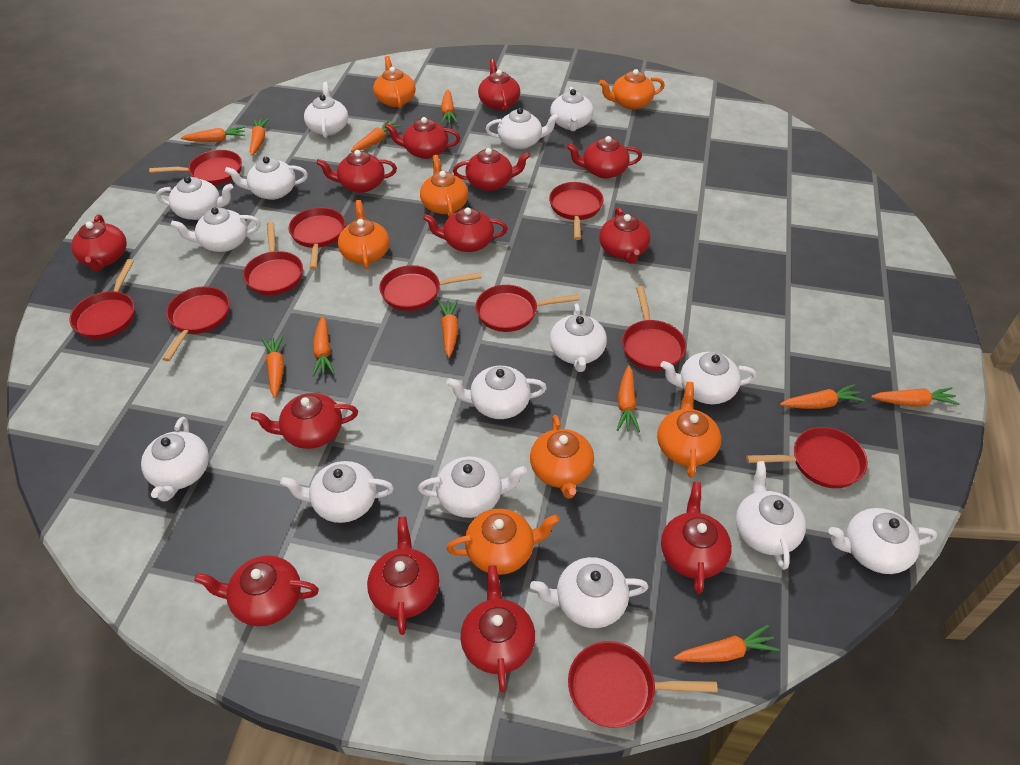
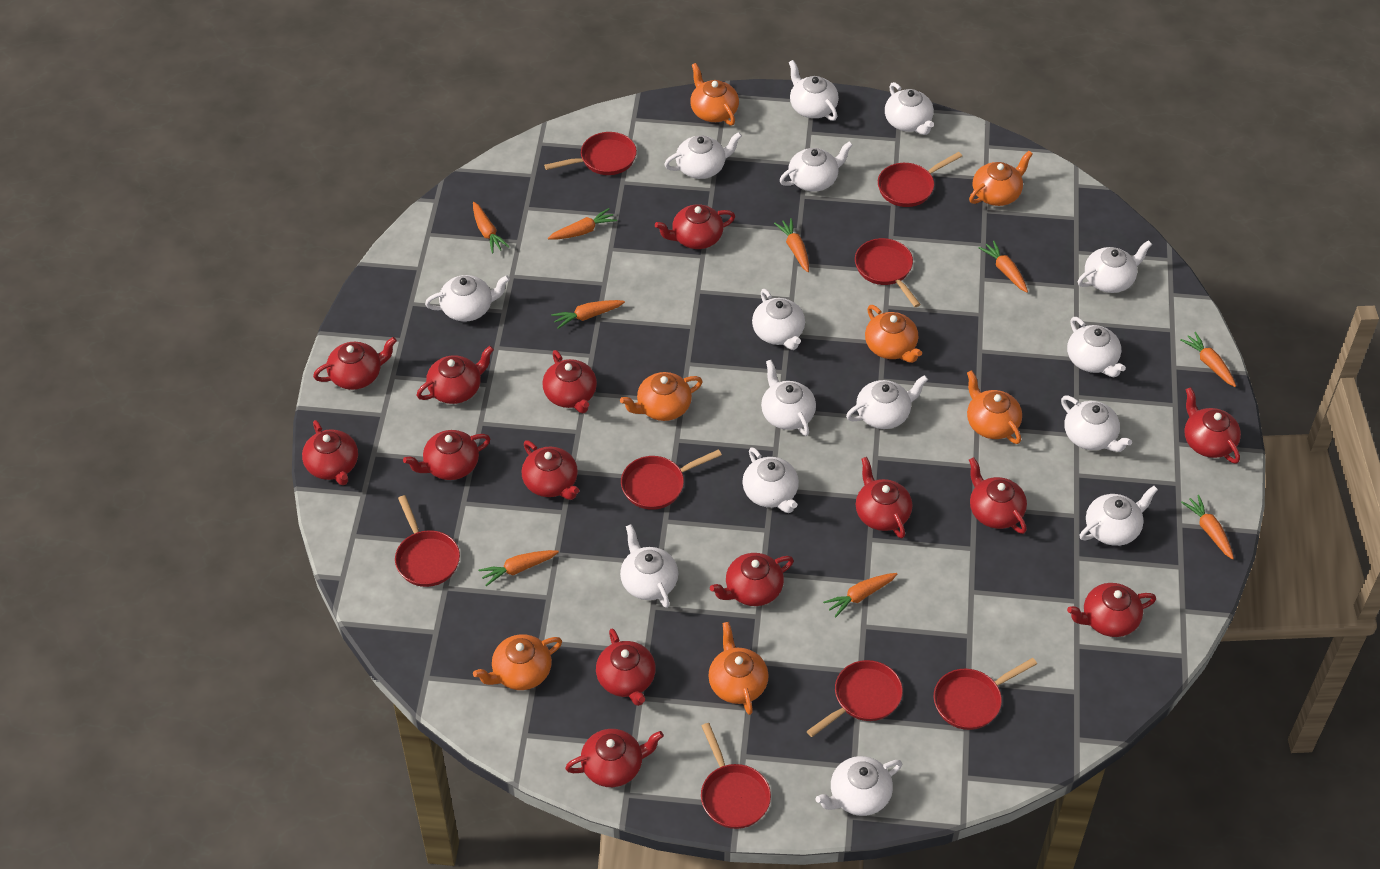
orange carrot: [181,126,245,142] [250,118,269,155] [262,335,284,398] [312,316,334,377] [351,120,401,152] [438,299,458,358] [441,90,458,124] [617,365,640,432] [674,625,779,662] [780,384,865,409] [871,387,960,407] = 11 -> [473,202,510,253] [478,550,559,586] [548,208,617,240] [551,300,625,329] [774,218,809,272] [823,573,897,618] [979,240,1028,293] [1180,332,1236,387] [1181,495,1234,559] = 9
red pan: [69,259,135,339] [149,150,242,185] [163,286,230,361] [243,222,303,295] [289,207,345,269] [379,265,481,311] [476,285,580,332] [549,182,604,240] [568,641,718,728] [622,286,686,371] [746,427,868,488] = 11 -> [395,495,460,587] [544,132,637,175] [621,449,722,510] [701,723,771,829] [807,660,903,737] [855,238,921,307] [878,152,962,207] [934,658,1037,730] = 8
red teapot: [71,214,127,271] [194,555,319,626] [251,393,358,449] [316,150,397,193] [367,517,439,635] [385,117,460,159] [423,208,508,252] [453,148,530,191] [461,565,535,692] [478,59,520,112] [567,136,642,179] [599,207,651,264] [661,482,732,594] = 13 -> [302,420,358,485] [313,337,397,390] [403,430,490,480] [417,346,494,404] [522,440,579,500] [542,350,597,413] [565,729,664,787] [596,629,656,706] [655,204,735,249] [710,553,794,606] [856,457,912,538] [969,457,1027,534] [1067,583,1156,637] [1184,387,1241,464] = 14

